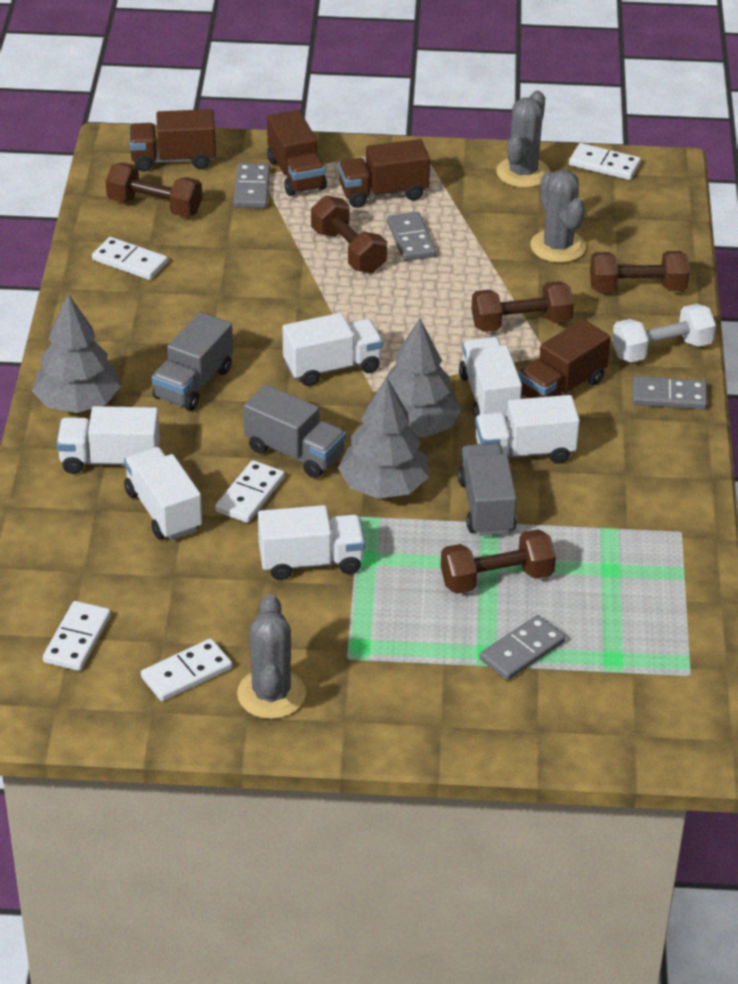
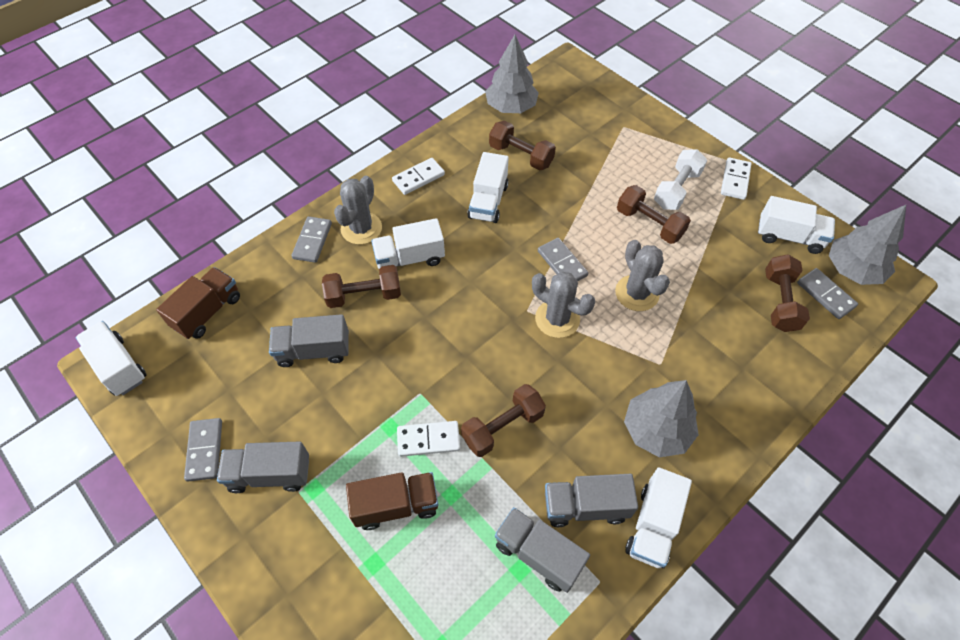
brown truck: [129,109,216,172] [267,110,327,196] [338,139,430,208] [518,319,611,398] = 4 -> [156,267,240,339] [346,472,438,530] = 2
grey truck: [152,312,233,411] [244,384,346,478] [458,443,517,536] = 3 -> [217,442,309,493] [269,314,349,367] [495,507,590,593] [545,474,638,527] = 4
white domino: [43,601,111,671] [92,237,168,280] [141,638,232,701] [215,460,285,523] [569,143,641,180] = 5 -> [392,158,445,195] [397,421,460,457] [721,157,752,200] = 3
white truck: [56,406,160,474] [124,447,202,540] [258,505,365,580] [283,313,383,386] [459,337,522,420] [475,395,580,464] = 6 -> [76,321,146,396] [371,218,445,269] [467,152,509,223] [625,467,692,568] [758,196,835,254] = 5

